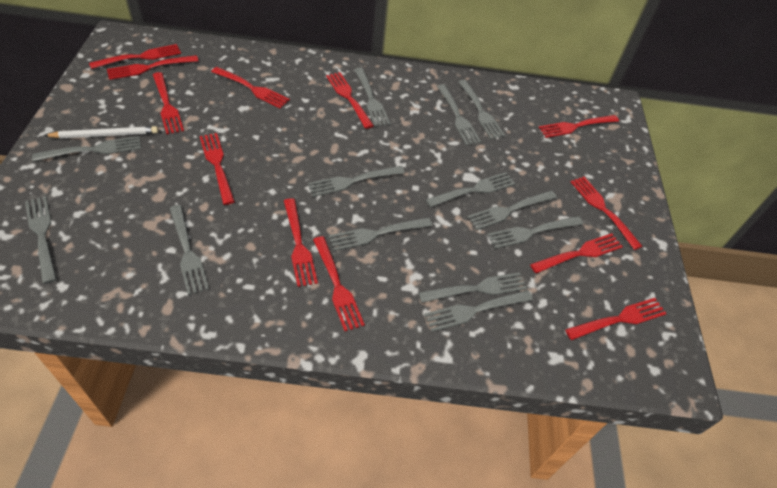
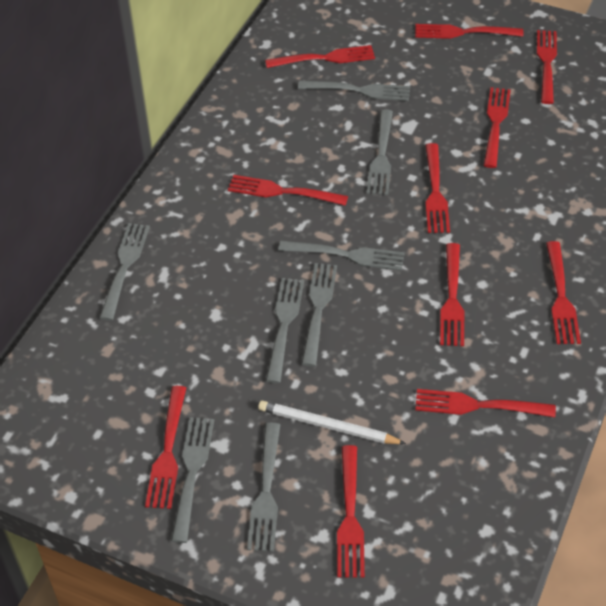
grey fork: [25,196,57,284] [32,136,141,162] [170,205,209,295] [308,166,405,197] [329,217,432,251] [354,68,391,127] [418,272,527,303] [424,290,533,332] [426,172,516,208] [437,84,481,145] [458,80,505,139] [468,191,557,230] [487,216,583,249] = 13 -> [99,223,150,321] [171,417,214,543] [247,423,280,552] [266,278,304,383] [278,241,405,271] [298,81,410,101] [302,263,337,367] [367,109,393,195] = 8
red fork: [89,44,181,69] [107,55,199,80] [153,72,184,134] [200,133,235,205] [211,67,290,108] [284,198,318,287] [313,236,365,331] [326,72,374,129] [530,233,623,274] [538,115,619,138] [565,298,667,340] [571,177,643,250] = 12 -> [145,386,186,509] [228,175,348,206] [265,45,375,68] [337,445,365,577] [415,24,523,39] [415,389,556,417] [425,143,450,233] [440,243,464,346] [483,87,511,168] [537,30,557,104] [546,241,581,344] = 11

